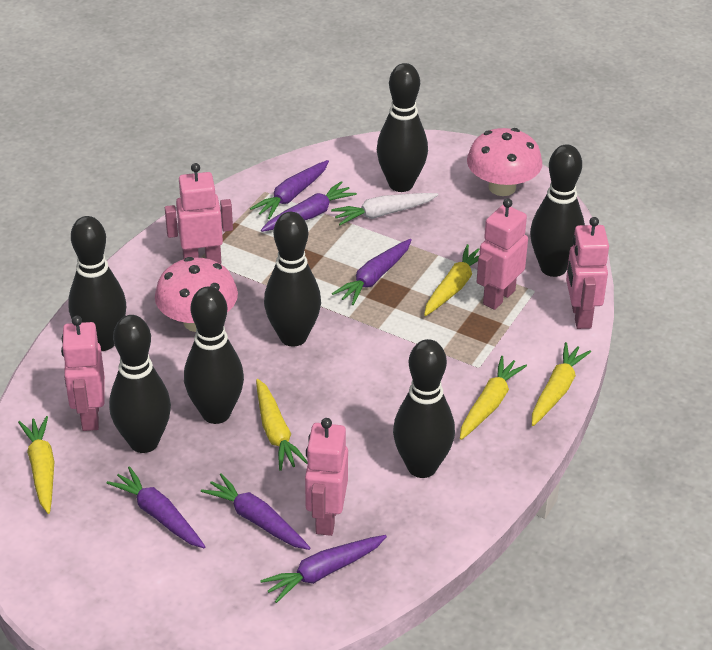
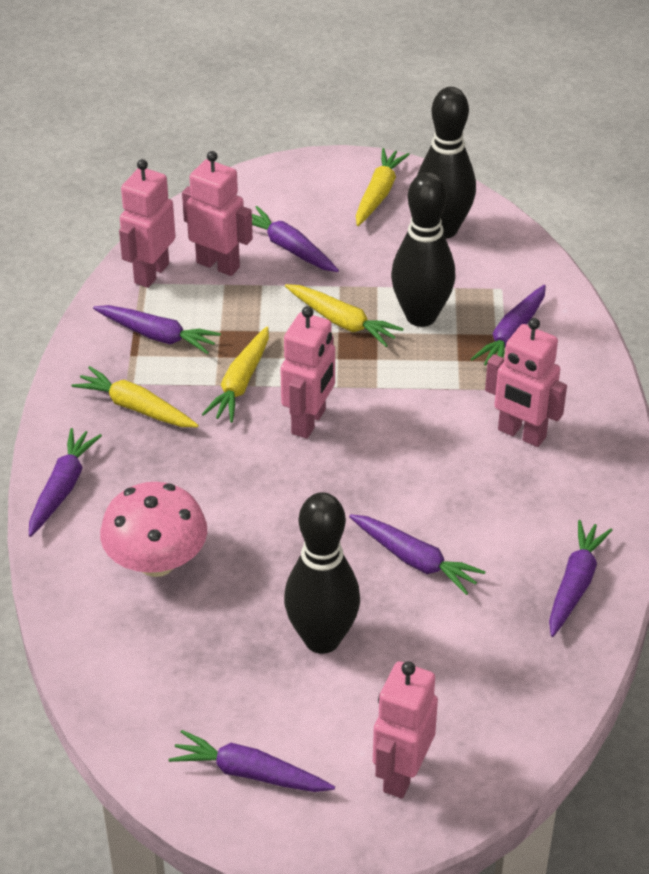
black bowling pin: [68,216,126,351] [109,315,171,453] [184,286,244,424] [264,212,321,347] [377,63,428,192] [393,339,455,478] [530,144,585,277] = 7 -> [284,492,360,654] [391,172,456,327] [417,87,476,239] = 3
pink mushroom: [155,257,238,332] [467,128,542,196] = 2 -> [100,482,207,577] = 1
purple carrot: [107,466,206,548] [201,473,310,550] [250,160,329,219] [260,535,387,603] [261,181,357,232] [332,239,412,305] = 6 -> [29,428,102,537] [93,305,221,354] [169,730,335,792] [252,206,339,272] [349,514,486,595] [471,285,546,366] [549,520,612,637] = 7
white carrot: [331,193,438,225] = 1 -> none = 0
yellow carrot: [18,416,54,514] [256,379,307,471] [424,244,480,316] [460,356,527,440] [532,342,591,426] = 5 -> [72,366,199,427] [202,327,269,423] [285,284,404,347] [356,148,410,226] = 4

